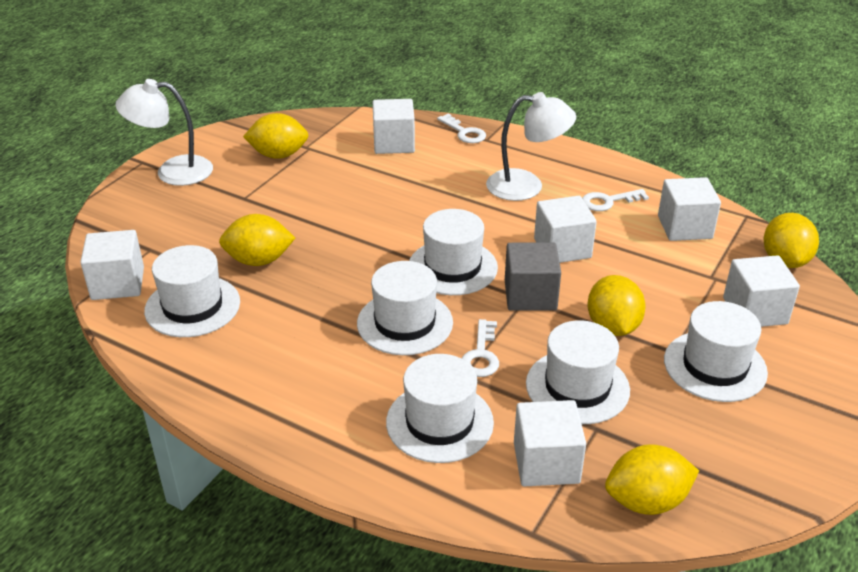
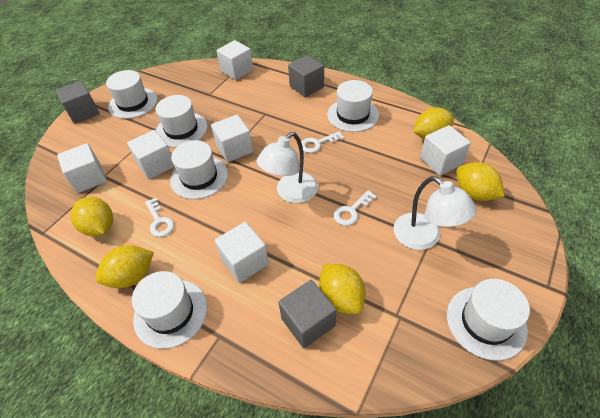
grey cube: [505,242,561,311] = 1 -> [55,81,100,124] [278,280,336,348] [288,55,324,97] = 3

